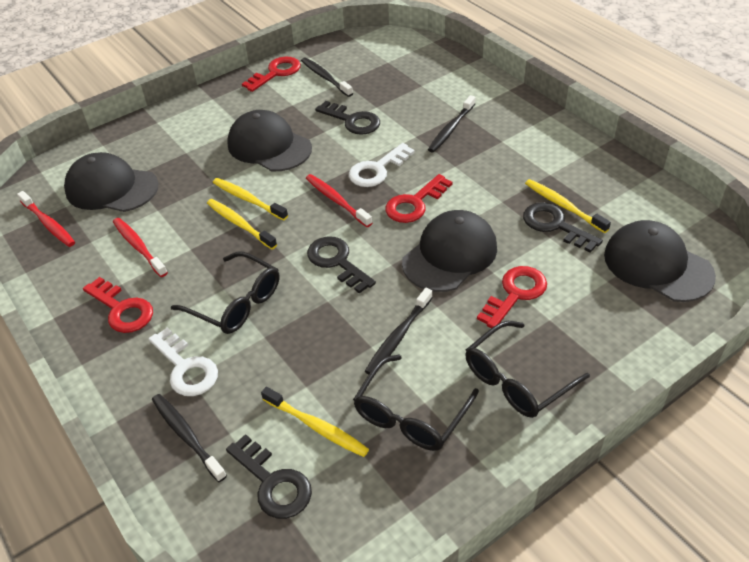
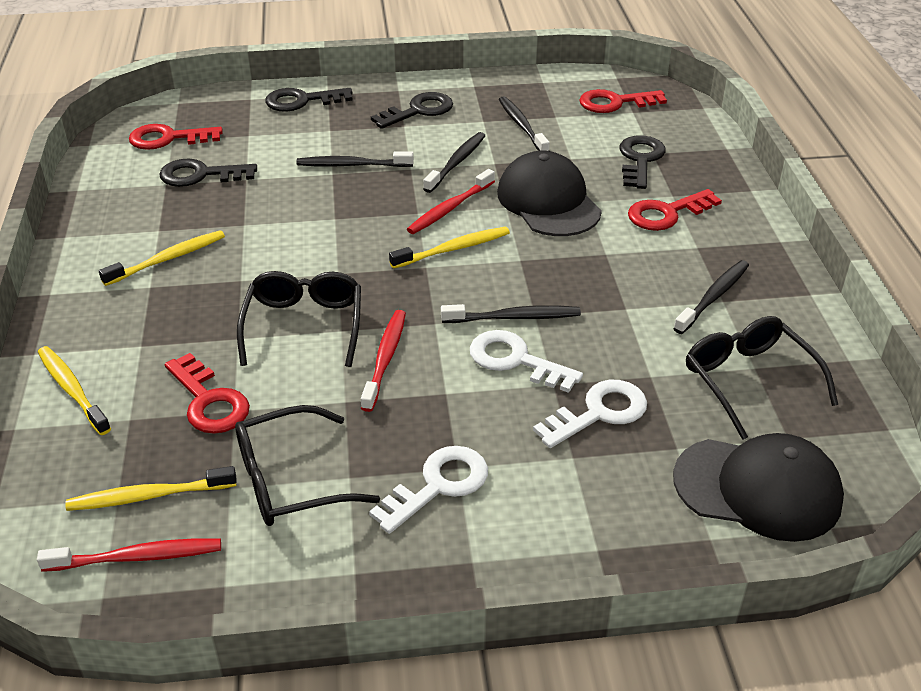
black cap: [64,152,159,212] [227,110,312,171] [402,210,497,292] [604,220,716,302] = 4 -> [497,151,602,236] [673,433,844,542] = 2
black toothbrush: [152,394,227,482] [301,57,353,97] [365,288,433,375] [428,95,476,153] = 4 -> [296,151,414,167] [423,132,486,193] [441,304,581,323] [499,97,550,151] [673,260,749,334] = 5
white key: [149,327,218,396] [349,143,415,187] = 2 -> [369,446,488,534] [470,330,583,393] [533,380,647,448] = 3

